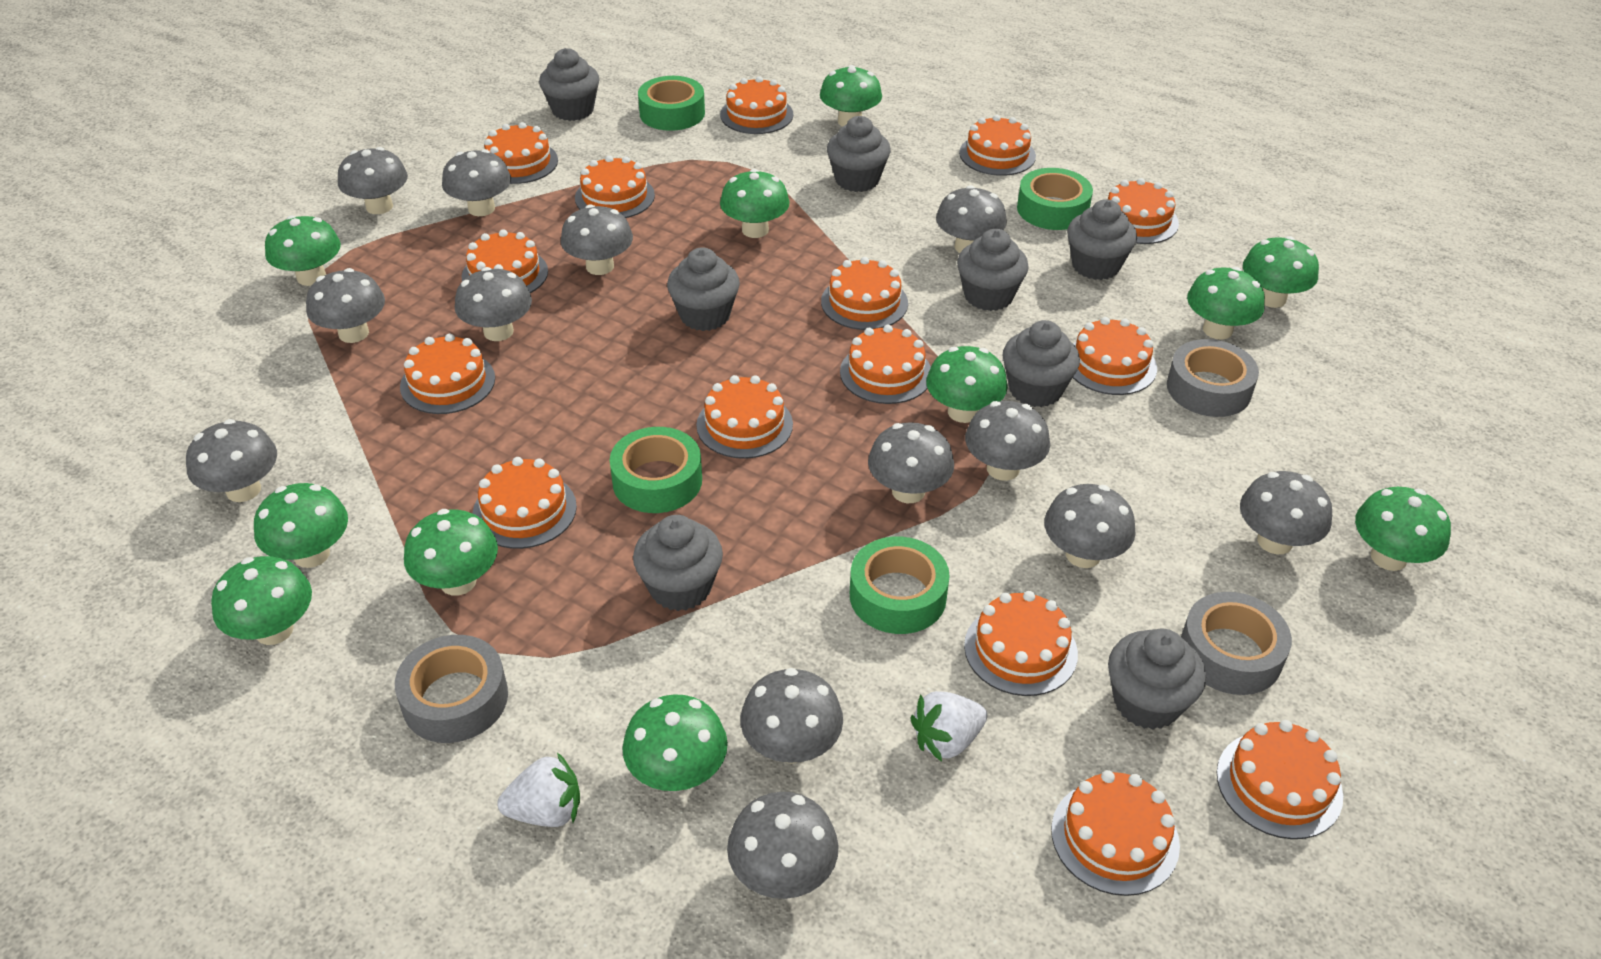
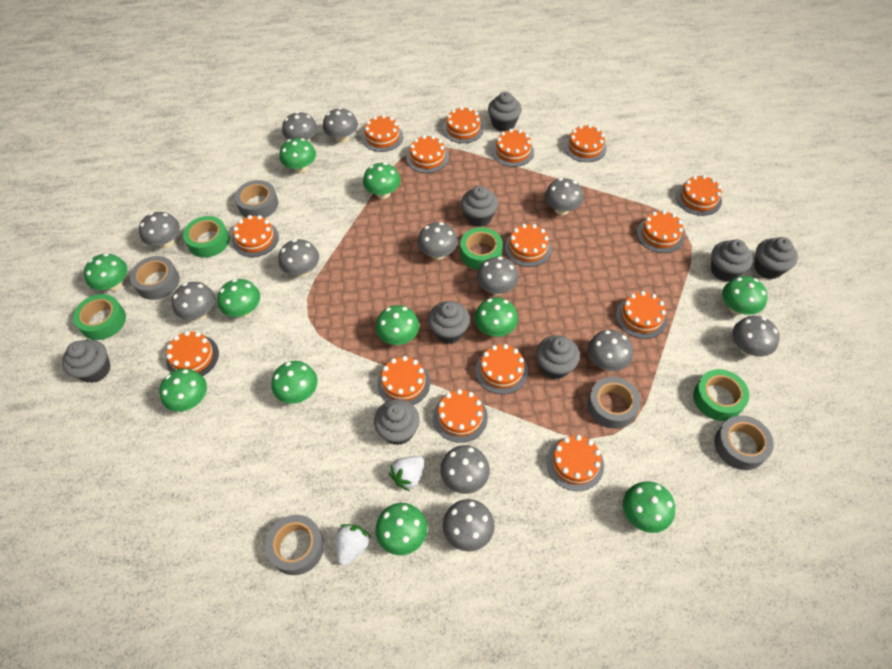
grey mushroom: [186,419,277,502] [306,268,385,343] [338,147,408,214] [442,149,511,216] [455,267,532,341] [561,204,633,275] [727,792,839,899] [740,668,843,764] [868,422,954,503] [936,185,1007,253] [965,401,1050,481] [1045,484,1136,568] [1240,471,1332,554] = 13 -> [139,212,180,249] [171,282,215,320] [278,239,319,277] [282,112,318,142] [323,108,358,143] [418,222,458,260] [440,445,490,494] [443,499,494,552] [477,257,519,295] [545,178,584,215] [588,330,633,371] [732,316,780,357] = 12
grey tape: [395,635,508,743] [1167,339,1259,417] [1181,592,1292,695] = 3 -> [130,256,180,300] [235,180,278,218] [265,515,324,575] [588,377,641,429] [715,415,774,470] = 5

